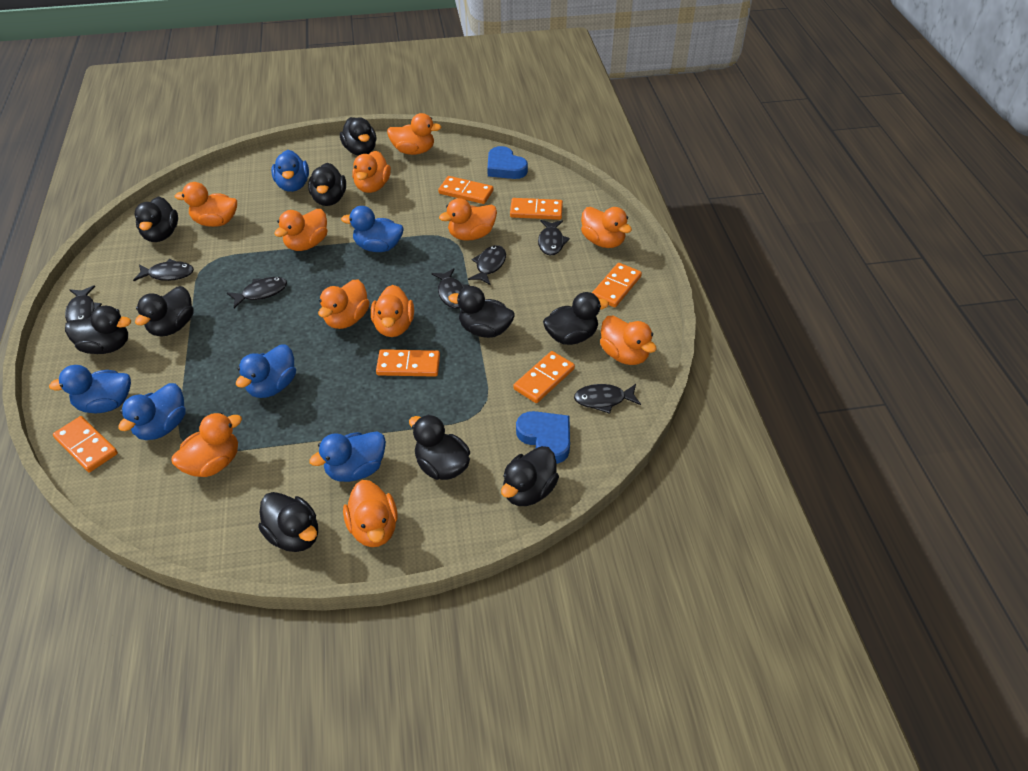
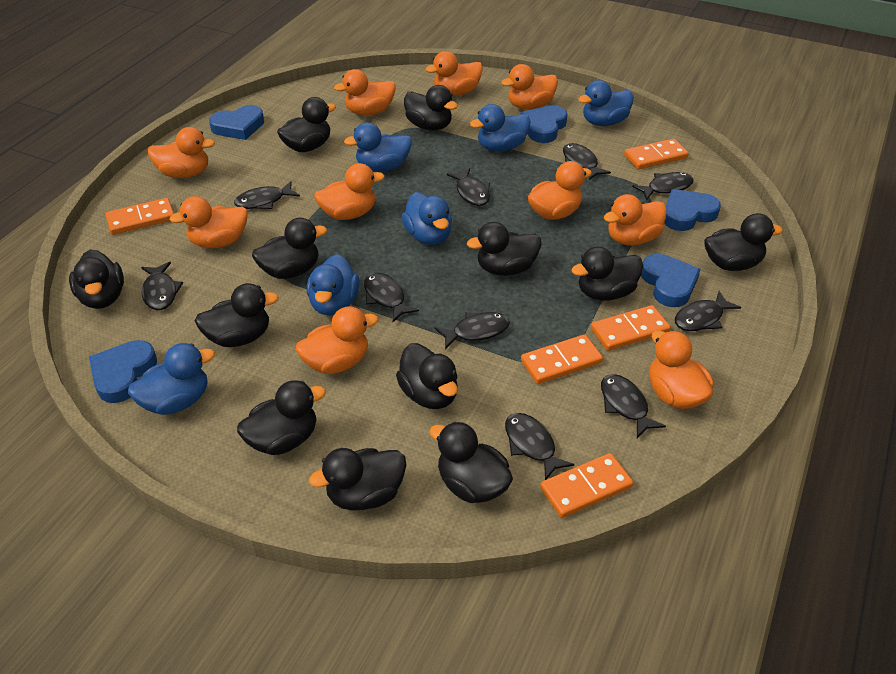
black duck: [65,306,131,354] [135,196,178,242] [135,286,194,336] [258,492,318,552] [308,163,346,206] [340,117,376,155] [409,414,470,480] [448,286,515,338] [501,446,559,506] [543,292,609,345] = 10 -> [69,249,124,309] [195,283,279,347] [237,380,326,455] [252,218,327,279] [277,97,336,152] [309,448,406,511] [396,343,458,409] [404,85,458,130] [429,421,513,503] [467,222,542,276] [571,246,643,301] [704,213,783,271] = 12
black fish: [65,285,102,322] [133,259,194,281] [227,277,287,308] [432,268,470,309] [468,245,506,285] [538,220,570,256] [574,384,641,414] = 7 -> [141,262,183,310] [234,181,300,209] [364,273,419,322] [435,312,510,350] [447,168,490,206] [505,413,574,480] [563,143,611,180] [601,374,666,438] [632,172,694,201] [675,291,741,331] = 10
blue heart: [487,146,528,179] [516,411,570,464] = 2 -> [89,340,157,403] [209,105,264,140] [521,105,568,143] [641,254,701,307] [664,189,721,231] = 5
orange domino: [53,416,118,472] [376,349,440,377] [438,176,493,204] [510,198,563,220] [513,351,575,403] [592,263,642,307] = 6 -> [106,198,174,235] [521,334,603,384] [540,453,633,518] [591,305,671,351] [624,139,689,170] = 5
orange duck: [171,413,242,477] [175,182,237,227] [274,209,328,251] [318,279,370,329] [343,480,398,547] [352,151,391,193] [371,285,414,337] [387,113,442,155] [439,198,497,241] [581,207,632,248] [600,316,656,365] = 11 -> [148,127,215,178] [169,196,248,248] [296,306,378,374] [314,163,385,220] [334,69,396,115] [426,51,483,96] [501,64,558,110] [528,161,592,220] [604,194,667,245] [649,330,714,409] = 10

